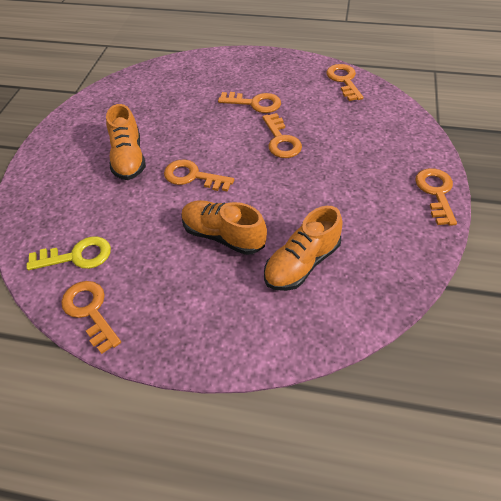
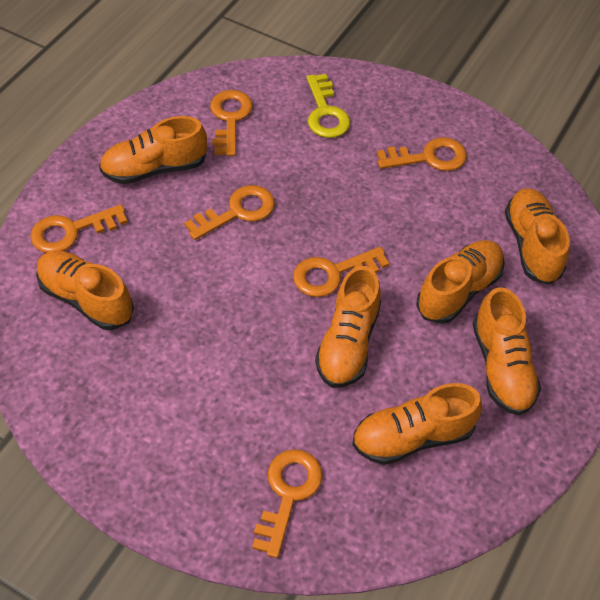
orange shoe: [106,104,146,180] [182,200,267,255] [264,206,342,291] = 3 -> [36,251,134,330] [99,116,207,184] [315,266,381,388] [352,383,482,465] [416,240,505,324] [473,287,541,415] [505,188,570,285] = 7

